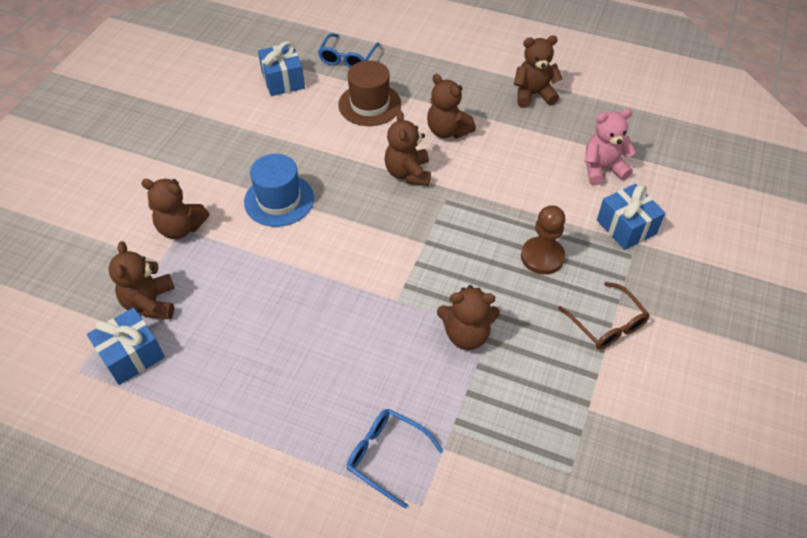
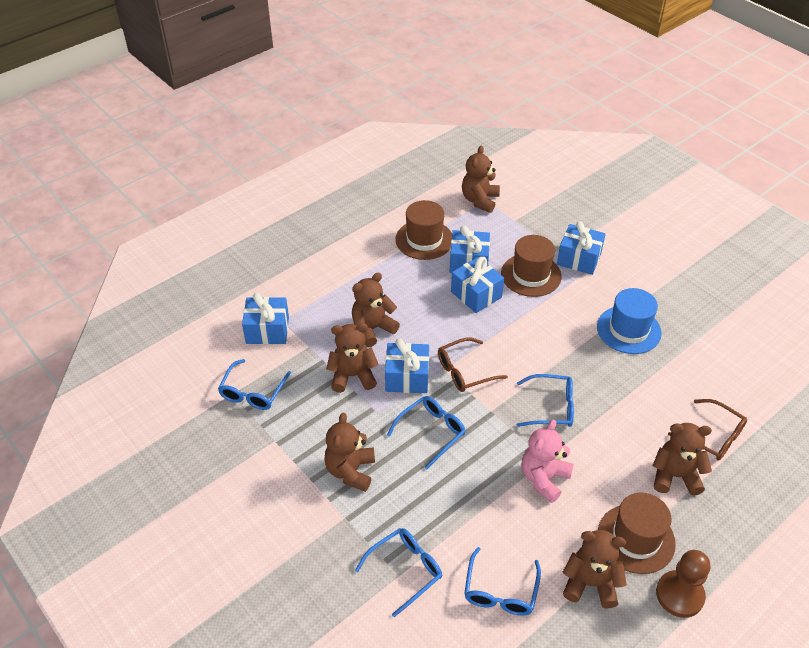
blue gift: [87,308,165,385] [258,41,305,96] [597,184,665,250] = 3 -> [242,292,289,344] [385,339,429,393] [450,226,490,273] [451,257,504,313] [557,221,606,275] = 5
blue glasses: [318,33,380,68] [347,409,443,509] = 2 -> [218,359,291,410] [355,528,442,617] [387,396,466,469] [464,547,541,616] [517,374,574,427] = 5
brown glasses: [558,282,650,349] = 1 -> [438,337,508,392] [668,399,747,461] = 2
brown hat: [338,61,401,126] = 1 -> [395,200,452,260] [501,235,562,297] [598,493,676,574] = 3

